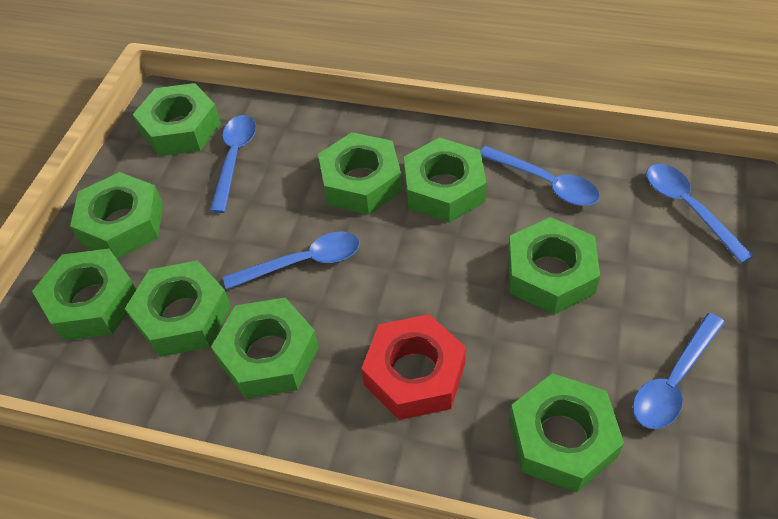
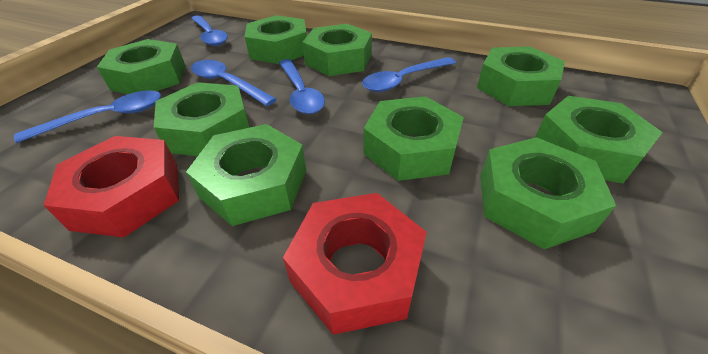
red nut: [361,314,466,420] = 1 -> [43,136,179,237] [283,193,427,335] = 2

